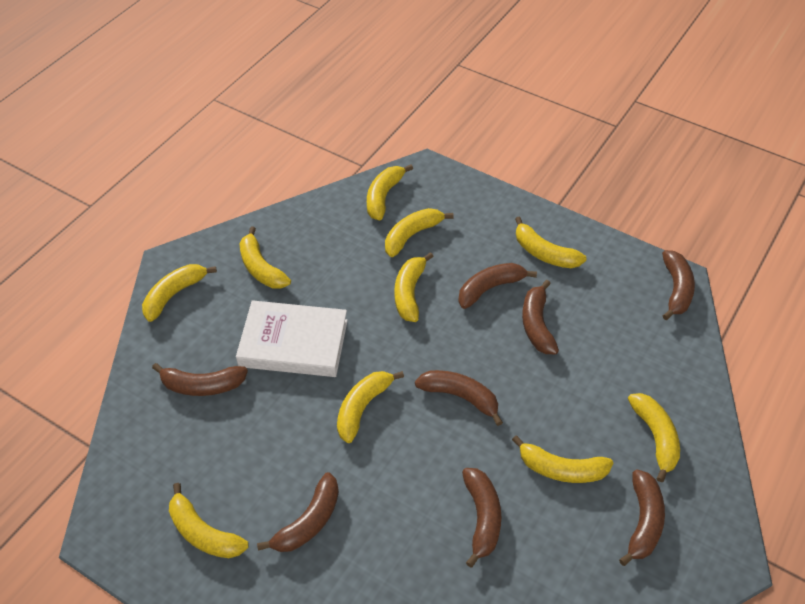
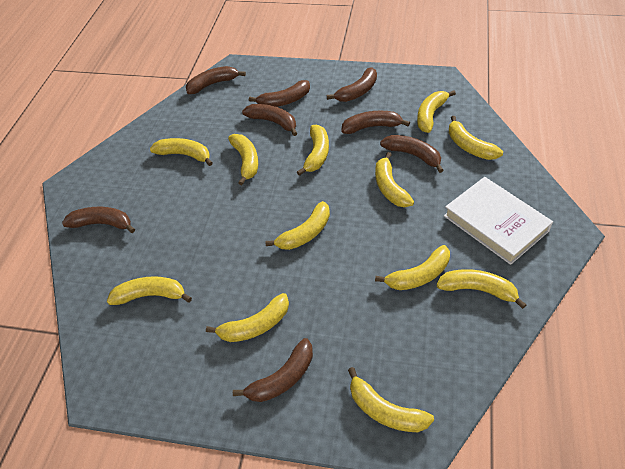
yellow banana: [142,264,217,322] [169,483,249,558] [240,227,291,289] [337,371,404,443] [367,164,413,221] [385,208,454,257] [394,252,434,322] [512,435,613,483] [515,217,586,268] [628,393,680,482] = 10 -> [107,276,192,305] [150,138,213,166] [206,293,289,342] [228,134,258,185] [265,201,330,250] [297,125,329,176] [348,367,434,432] [375,152,414,207] [375,245,450,290] [417,91,456,133] [437,269,526,309] [449,116,503,160] = 12

